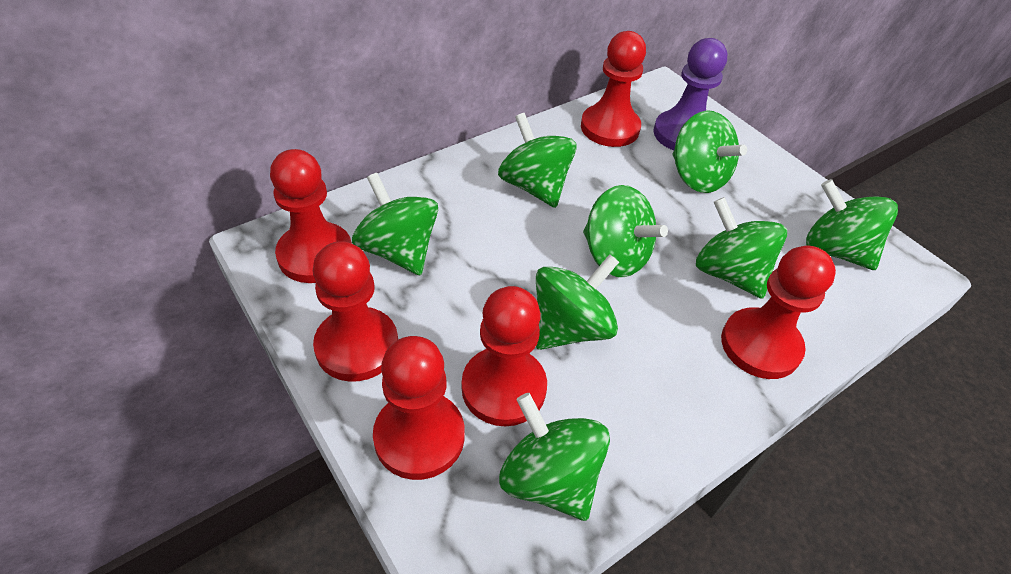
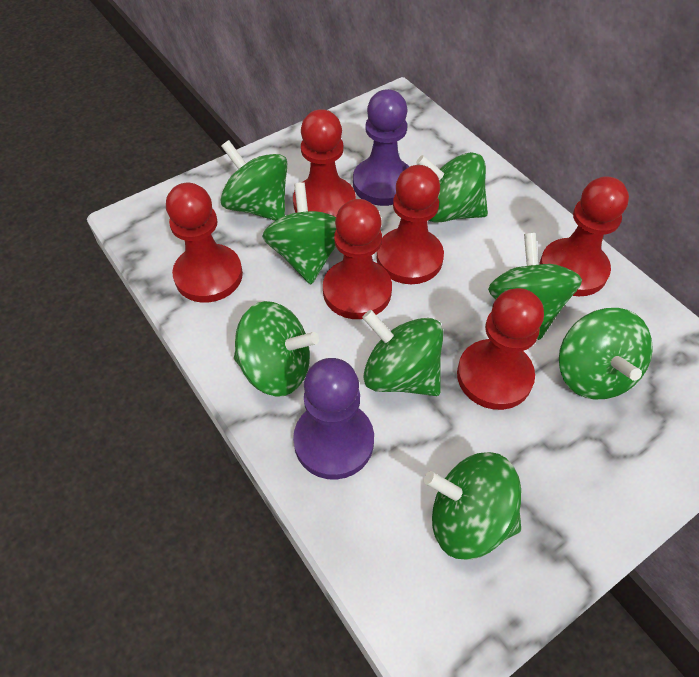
purple pawn: [654,38,727,150] = 1 -> [293,358,374,480] [353,89,409,206] = 2

